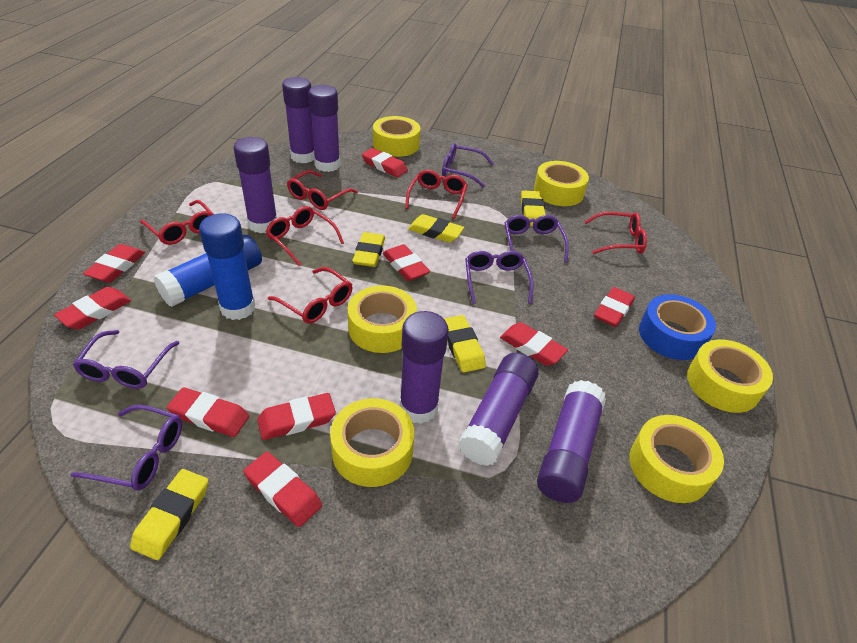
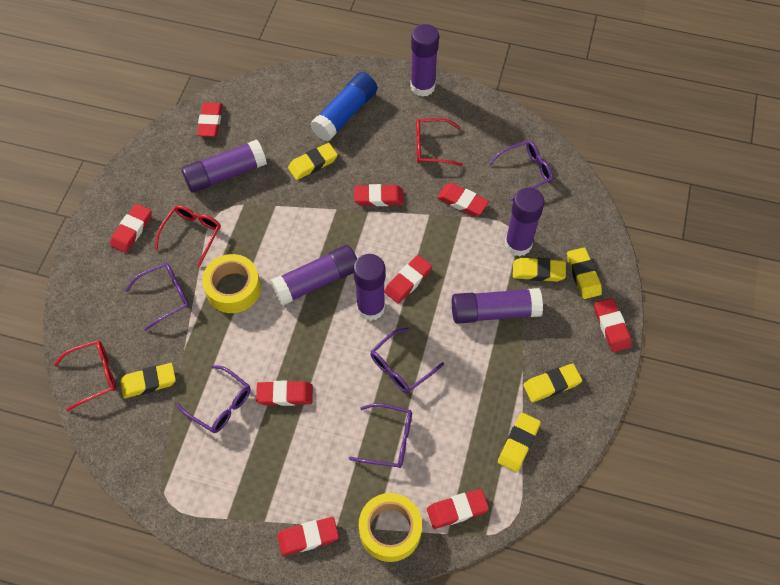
blue glue stick: [153,235,262,307] [199,213,256,320] = 2 -> [310,72,377,141] = 1
blue tape: [639,294,716,360] = 1 -> none = 0
red glasses: [140,200,214,245] [266,206,344,266] [268,267,353,324] [287,170,357,210] [405,170,468,219] [584,212,647,254] = 6 -> [54,340,116,411] [155,205,221,267] [416,118,463,166] = 3
yellow eraser: [130,469,208,560] [352,232,385,267] [408,214,464,243] [444,315,486,373] [521,190,546,227] = 5 -> [120,363,176,398] [288,143,338,180] [498,413,541,472] [513,257,566,282] [523,363,582,402] [567,248,602,299] = 6
yellow tape: [330,398,414,487] [348,285,417,353] [373,116,420,157] [534,161,589,206] [629,415,724,503] [687,339,773,413] = 6 -> [202,254,261,313] [359,493,422,562] = 2

